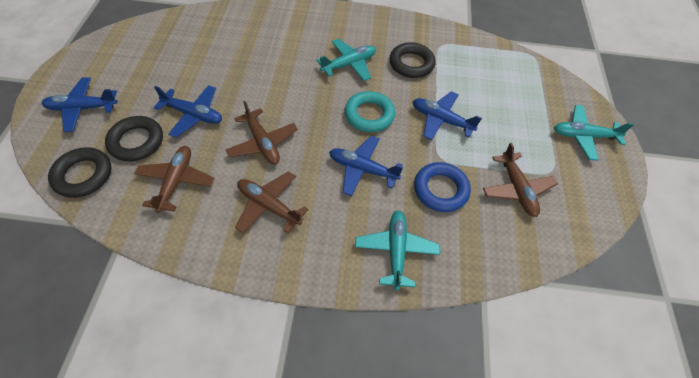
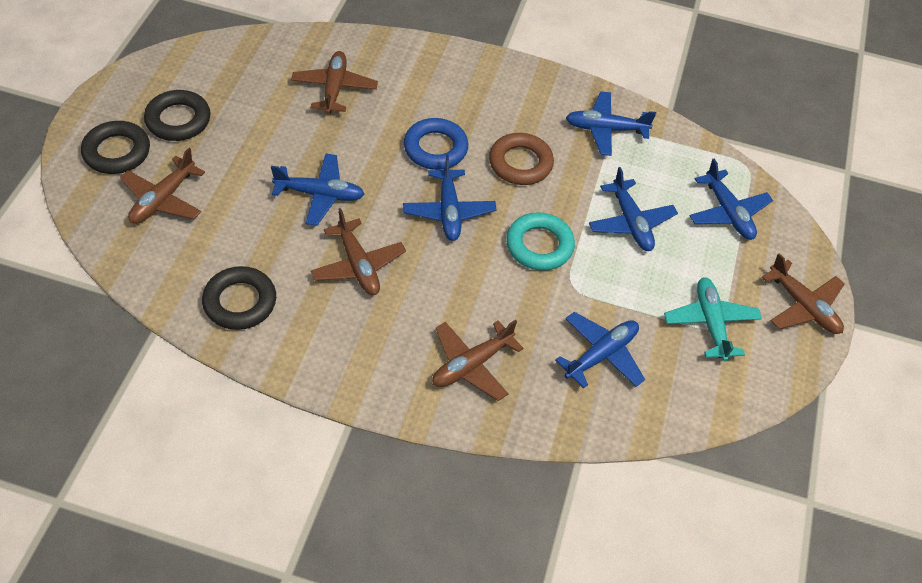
blue plane: [41,77,118,132] [154,85,222,138] [329,136,403,196] [413,91,482,140] = 4 -> [271,154,364,226] [403,154,497,241] [555,312,645,388] [566,91,656,156] [589,167,678,251] [689,159,773,240] = 6
brown plane: [134,146,215,213] [226,101,298,165] [235,171,309,234] [483,142,558,217] = 4 -> [120,148,205,224] [291,51,378,114] [311,208,406,295] [432,320,524,401] [761,253,845,334] = 5
brown ring: none = 0 -> [489,133,554,185] = 1
turquoise plane: [317,39,376,81] [355,210,440,290] [554,105,634,161] = 3 -> [664,277,762,362] = 1

